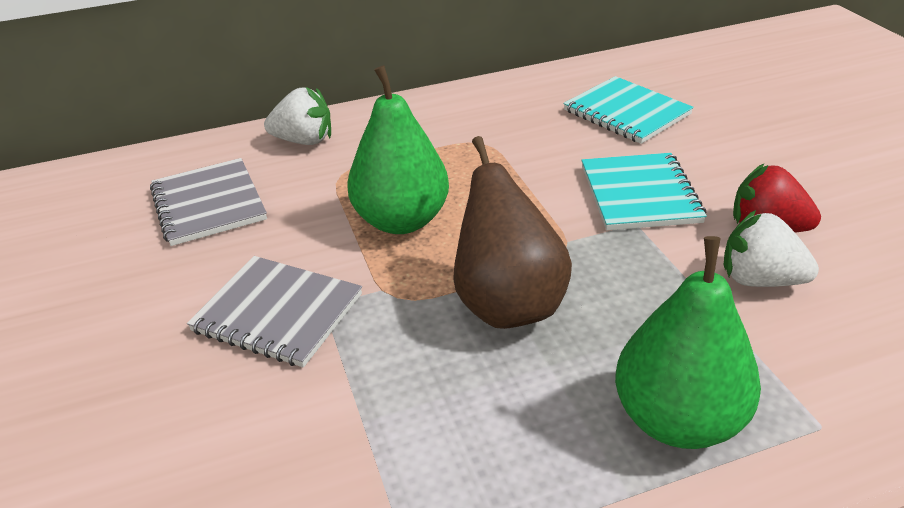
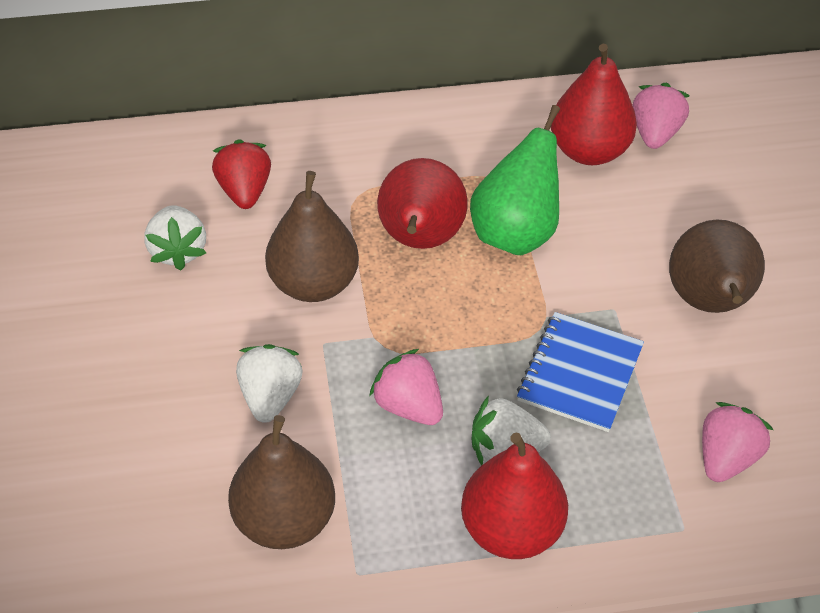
blue notebook: none = 0 -> [517,312,644,432] = 1
brown pear: [453,136,572,329] = 1 -> [228,415,335,549] [265,171,359,302] [669,219,765,313] = 3
green pear: [347,65,449,234] [615,236,761,449] = 2 -> [470,105,560,255] = 1
grey notebook: [150,158,267,246] [187,256,362,367] = 2 -> none = 0
pink strawberry: none = 0 -> [369,349,443,425] [633,83,690,149] [702,402,773,482] = 3
red pear: none = 0 -> [377,158,468,249] [461,433,568,559] [551,44,637,165] = 3
turquoise notebook: [563,76,694,144] [581,153,707,230] = 2 -> none = 0
white strawberry: [264,87,331,145] [724,210,819,287] = 2 -> [144,205,206,270] [236,344,303,423] [471,395,551,466] = 3

